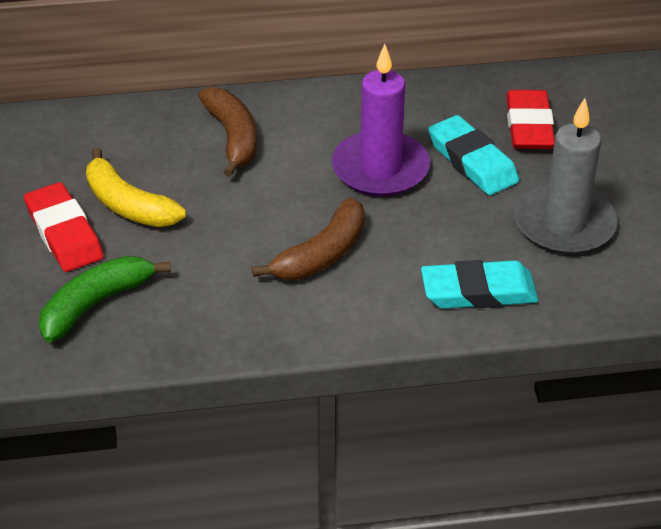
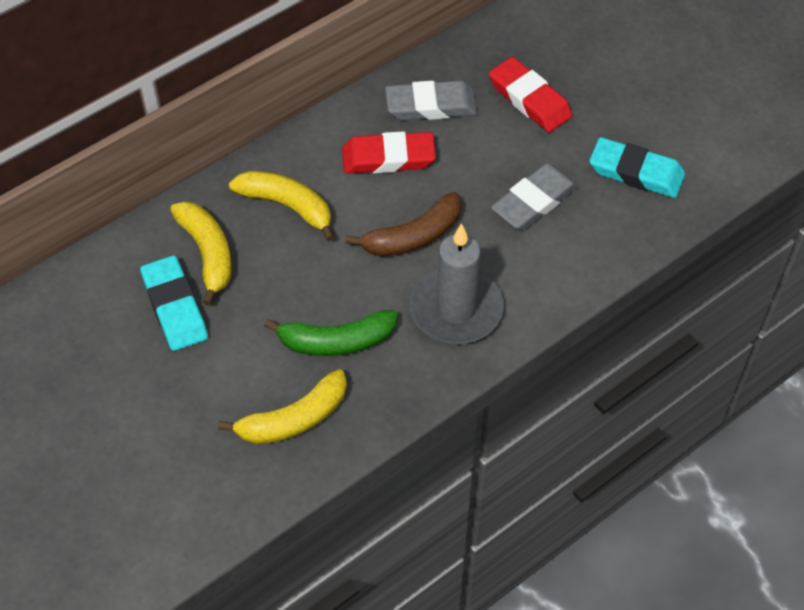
brown banana: [198,87,257,177] [252,198,365,280] = 2 -> [346,192,462,257] = 1
grey eraser: none = 0 -> [385,81,477,120] [491,163,579,230] = 2
purple candle: [332,44,430,197] = 1 -> none = 0
yellow banana: [86,148,186,227] = 1 -> [170,201,232,306] [218,369,347,444] [229,171,335,241] = 3

